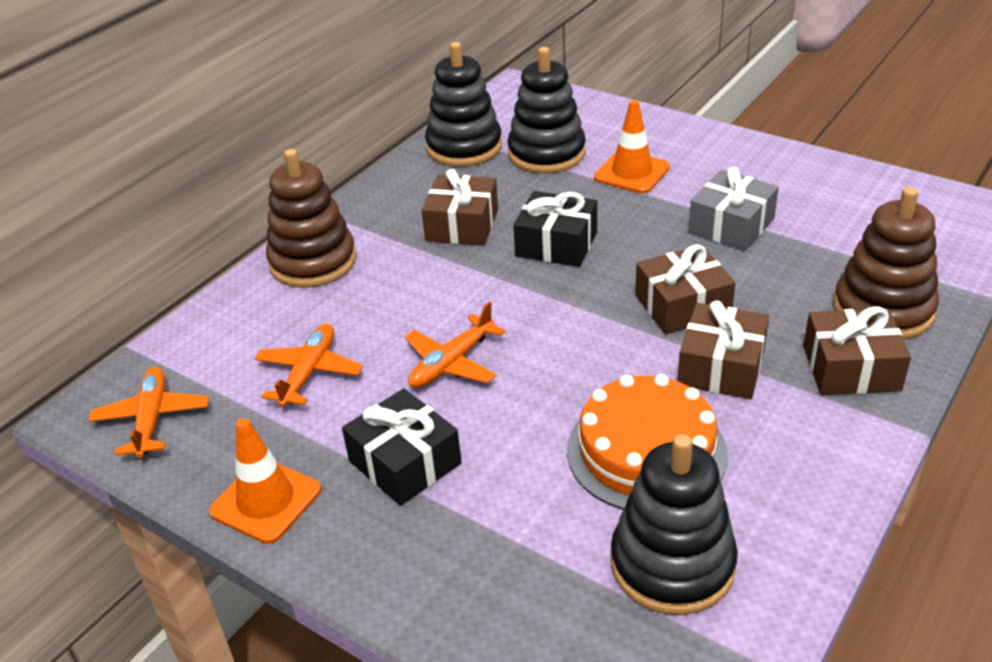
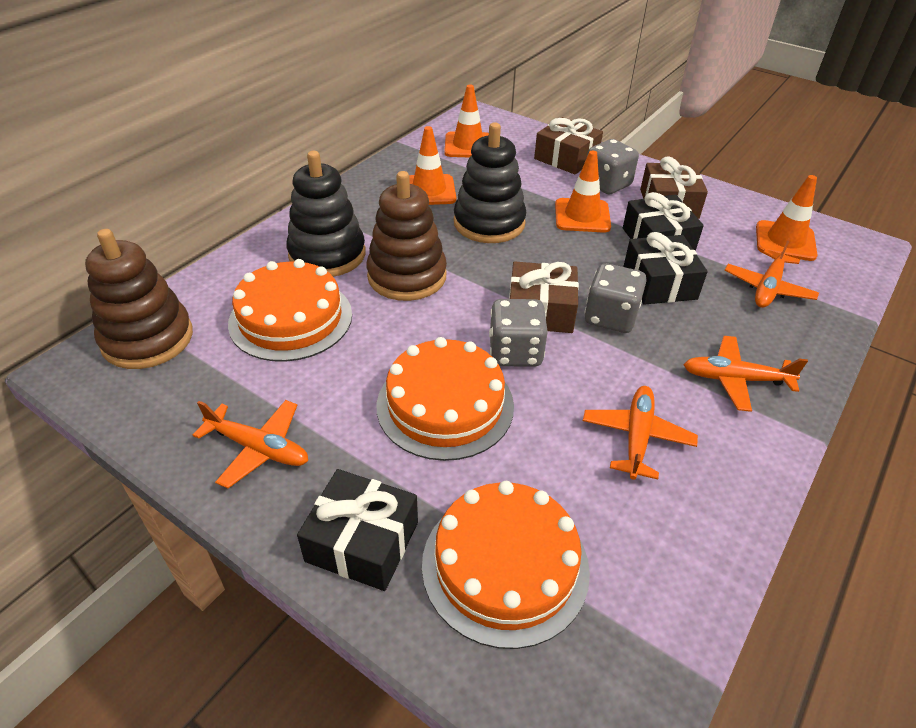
black gift: [342,388,461,506] [513,191,597,267] = 2 -> [297,469,418,591] [623,192,704,251] [623,232,708,305] = 3
black stacking toy: [425,42,502,166] [508,47,586,173] [611,434,738,615] = 3 -> [286,151,366,277] [454,122,526,243] = 2
brown gift: [421,169,498,246] [635,244,735,334] [678,300,769,399] [803,306,911,395] = 4 -> [509,261,579,333] [534,117,603,175] [640,156,708,219] = 3
grey dice: none = 0 -> [489,299,548,367] [584,263,647,333] [587,139,639,194] = 3
grey gift: [688,166,779,251] = 1 -> none = 0
orange cake: [567,374,728,510] = 1 -> [228,259,352,362] [377,337,514,461] [422,481,590,649] = 3
orange plane: [89,367,209,458] [254,323,363,407] [405,301,506,388] = 3 -> [193,400,308,488] [583,386,698,480] [684,336,808,412] [725,237,819,308] = 4
orange traffic cone: [209,418,321,544] [594,100,670,194] = 2 -> [409,126,456,205] [444,85,489,157] [555,151,611,233] [756,175,818,261] = 4

